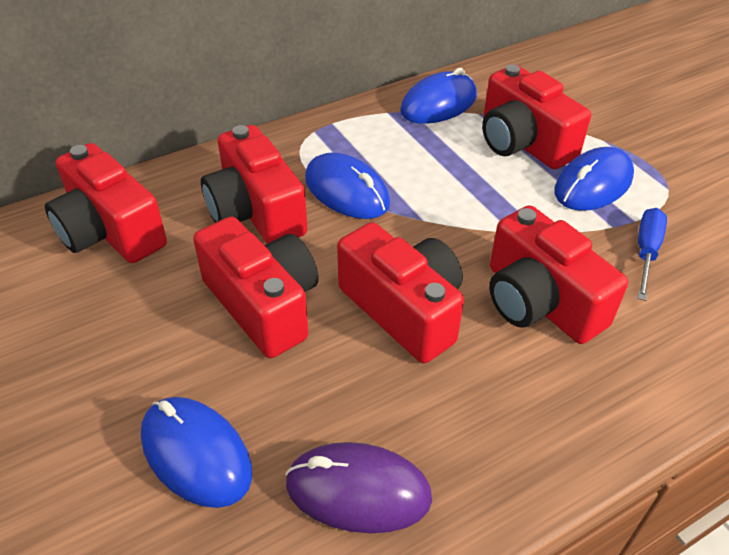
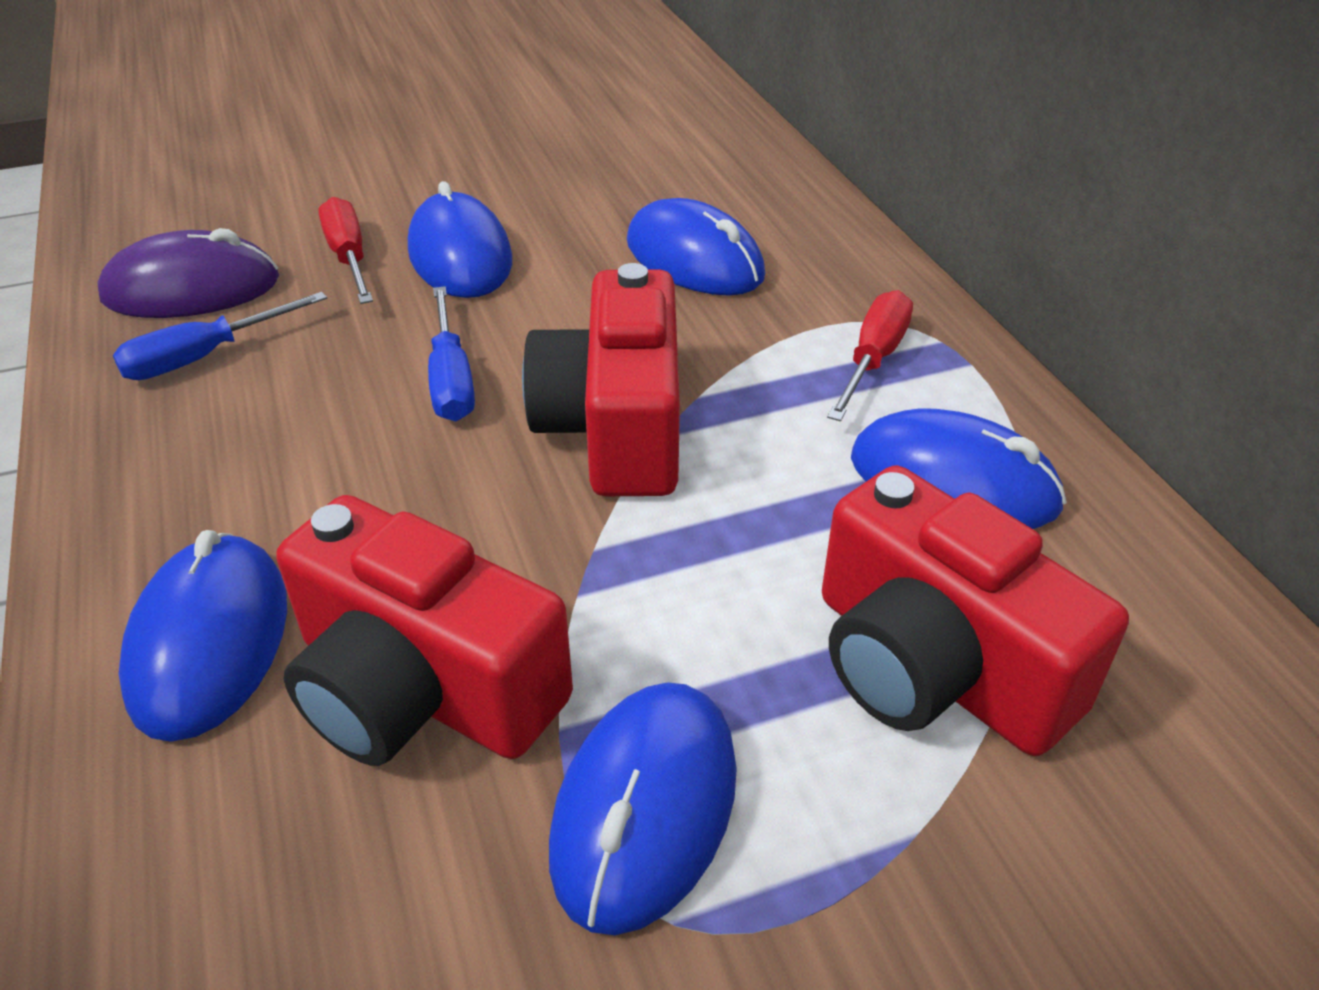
blue mouse: [141,397,252,508] [305,152,390,219] [400,68,477,124] [554,147,634,211] = 4 -> [119,530,287,742] [408,181,512,298] [549,682,737,935] [627,198,765,296] [851,408,1067,529] = 5
blue screwdriver: [637,208,667,301] = 1 -> [113,292,327,380] [428,286,475,421] = 2
red camera: [45,143,167,263] [193,216,319,358] [201,125,307,244] [337,222,464,363] [482,64,591,169] [489,205,628,344] = 6 -> [276,495,573,766] [522,263,680,496] [822,465,1129,756] = 3
red screwdriver: none = 0 -> [319,197,373,304] [827,290,913,421] = 2

